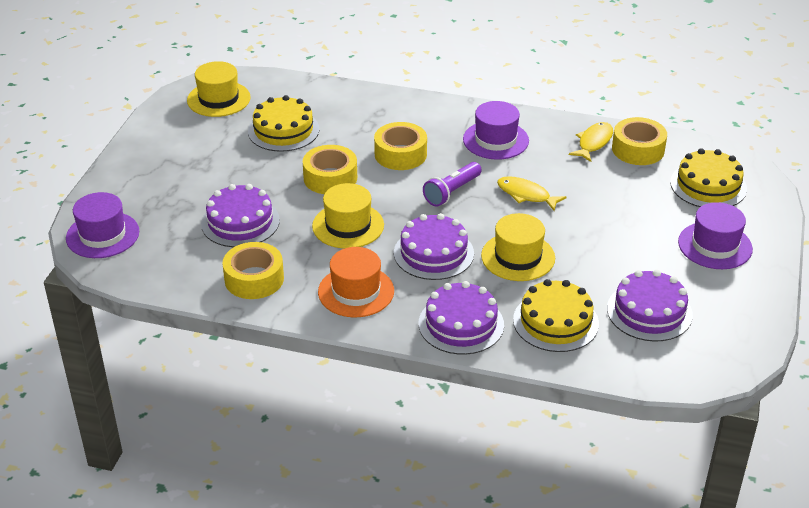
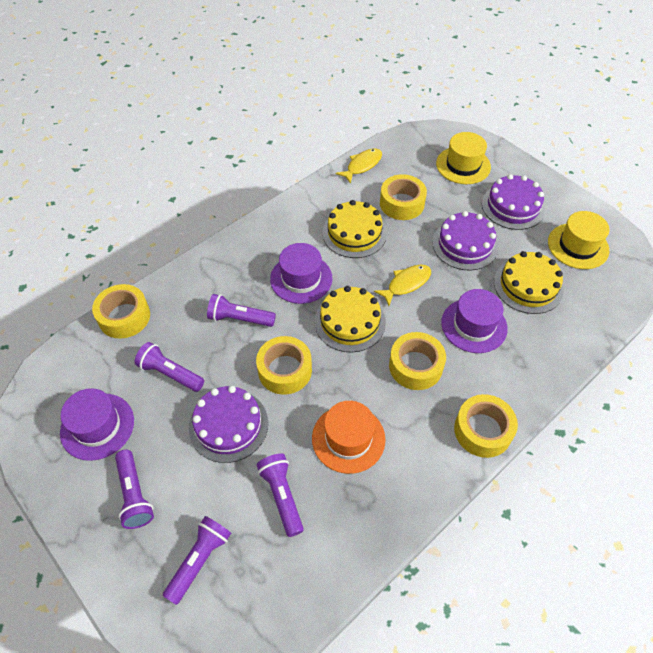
purple cake: [201,184,280,247] [394,213,474,280] [419,281,504,355] [607,270,693,342] = 4 -> [189,386,268,463] [432,211,498,270] [482,174,545,230] = 3
purple flashlight: [423,162,482,207] = 1 -> [115,450,154,529] [135,342,204,392] [163,516,231,605] [207,294,276,327] [257,453,304,537] = 5
yellow hat: [187,61,251,117] [312,183,384,249] [481,213,555,281] = 3 -> [436,132,491,184] [548,211,609,269] = 2
yellow tape: [222,242,284,299] [303,145,357,194] [374,122,427,170] [612,117,667,165] = 4 -> [92,284,150,339] [256,336,312,395] [380,174,427,220] [389,332,446,390] [454,394,518,458] = 5

